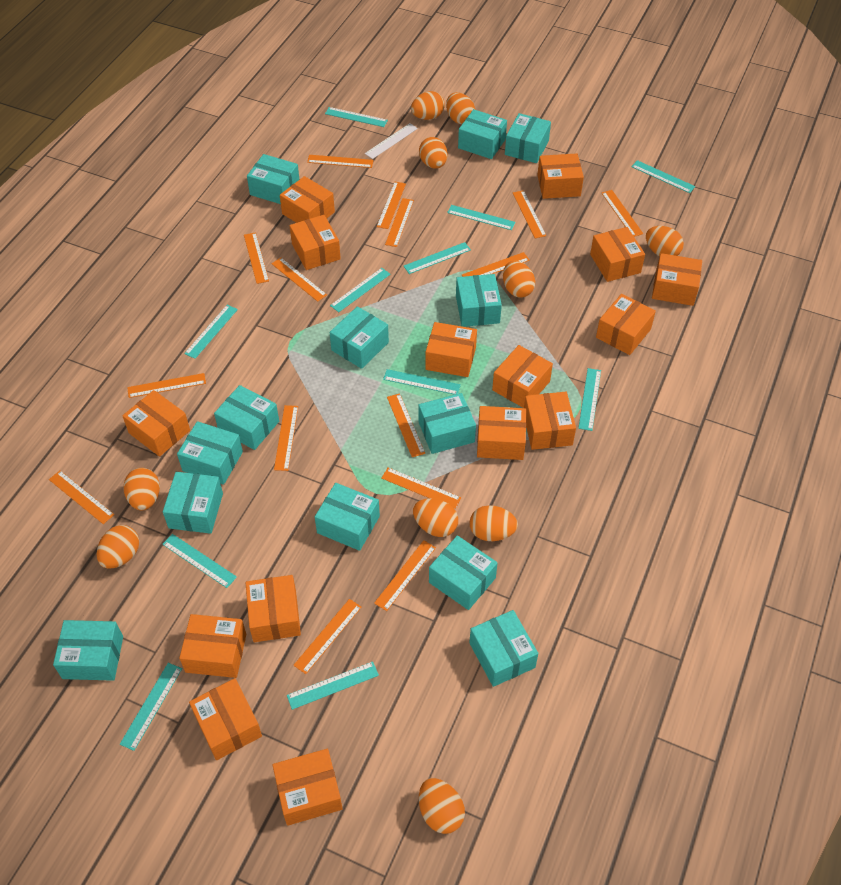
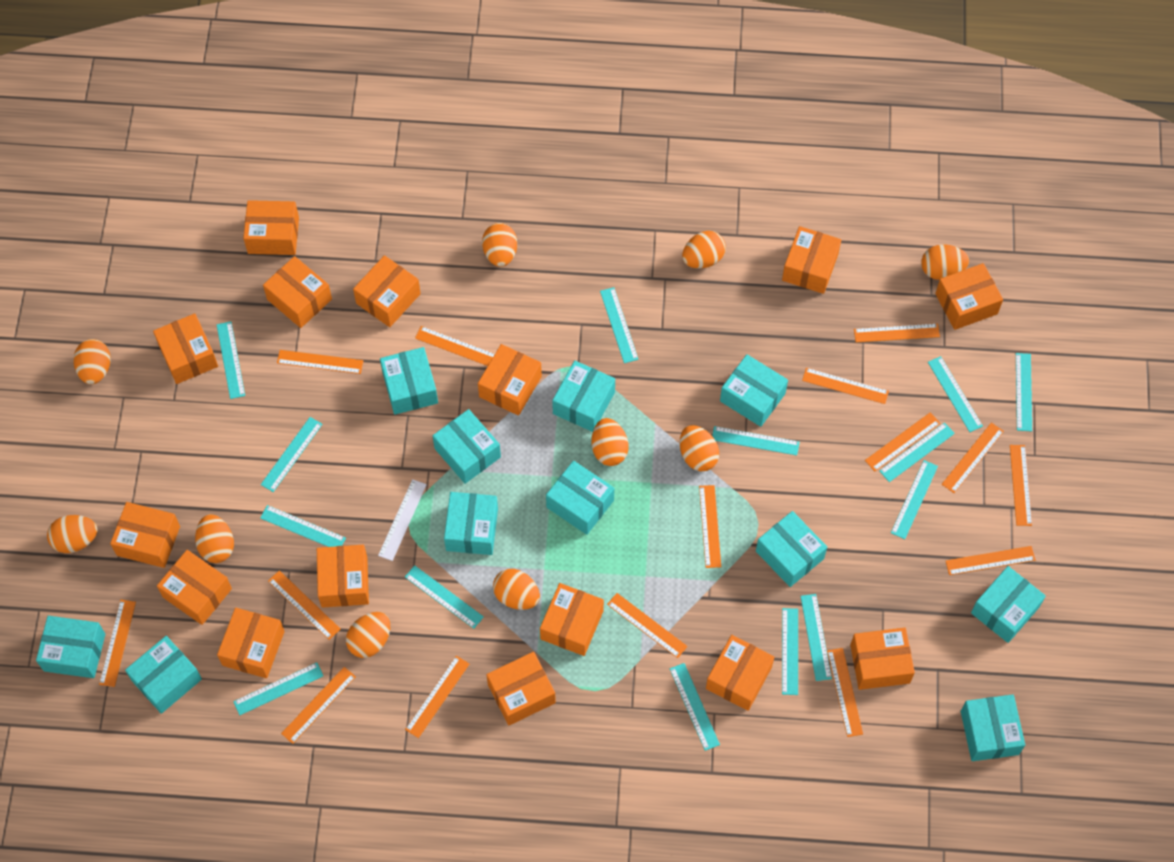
turquoise box: [53,620,123,681] [163,472,223,534] [177,421,243,485] [214,385,279,450] [247,154,300,204] [315,483,380,551] [330,306,389,369] [418,393,476,454] [429,536,498,610] [456,274,502,327] [458,109,507,159] [469,610,538,687] [505,113,551,163] = 13 -> [36,616,105,678] [125,636,202,714] [380,347,438,415] [433,409,501,484] [444,492,498,555] [546,461,614,535] [552,361,615,432] [720,354,788,427] [756,511,827,587] [961,694,1025,761] [971,566,1046,643] = 11
turquoise ruler: [120,663,182,751] [162,534,237,588] [184,305,238,359] [287,661,379,710] [325,107,388,127] [330,268,390,312] [383,369,461,395] [404,242,471,274] [447,205,516,230] [578,368,601,431] [631,160,695,193] = 11 -> [217,321,245,399] [233,662,323,715] [260,505,346,547] [261,417,323,492] [405,565,484,629] [600,287,639,363] [670,663,720,751] [712,426,800,456] [782,608,798,695] [800,594,832,681] [879,423,955,482] [891,460,938,539] [928,356,983,432] [1016,353,1032,432] = 14

